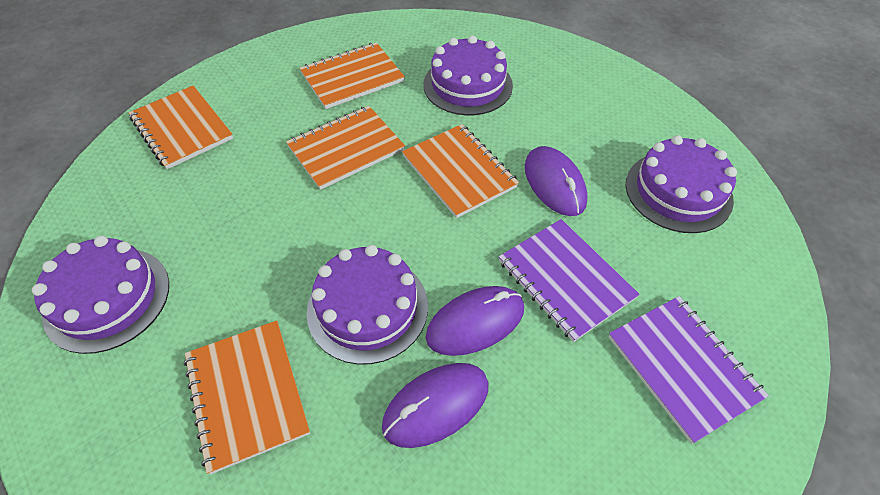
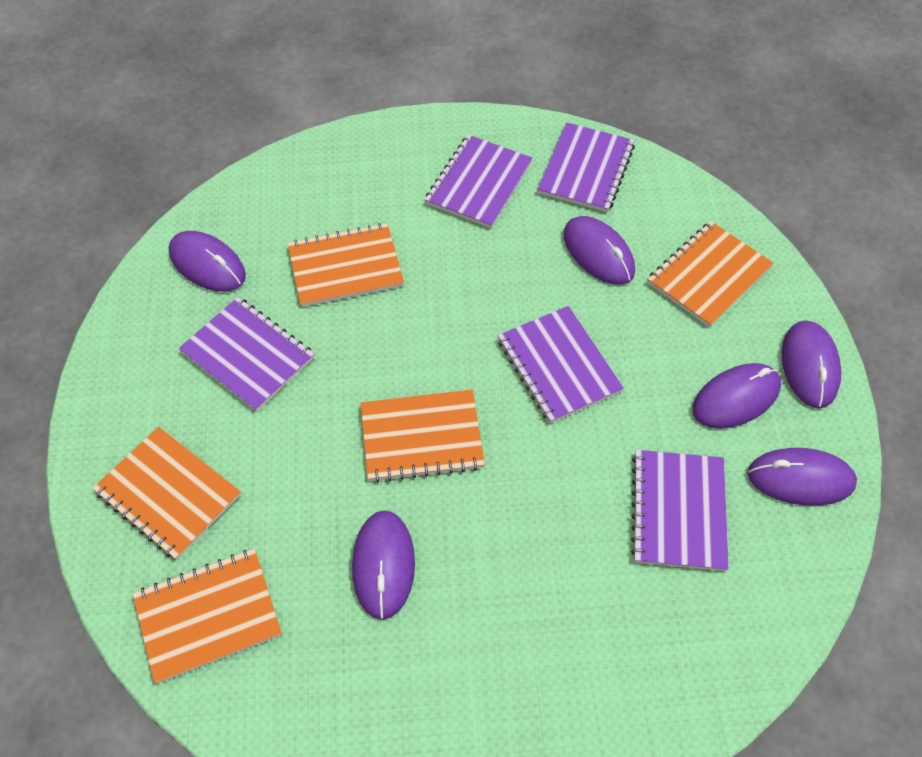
purple cake: [32,236,169,354] [307,245,428,365] [424,36,513,115] [626,135,737,233] = 4 -> none = 0
purple mouse: [382,363,488,448] [426,286,524,356] [525,146,588,216] = 3 -> [169,231,246,292] [352,510,415,620] [563,216,635,285] [693,363,781,429] [748,448,857,506] [782,321,841,409] = 6
purple notebook: [499,219,640,342] [608,296,769,444] = 2 -> [179,297,314,412] [425,135,533,228] [498,306,624,424] [538,122,635,212] [631,450,729,571] = 5

